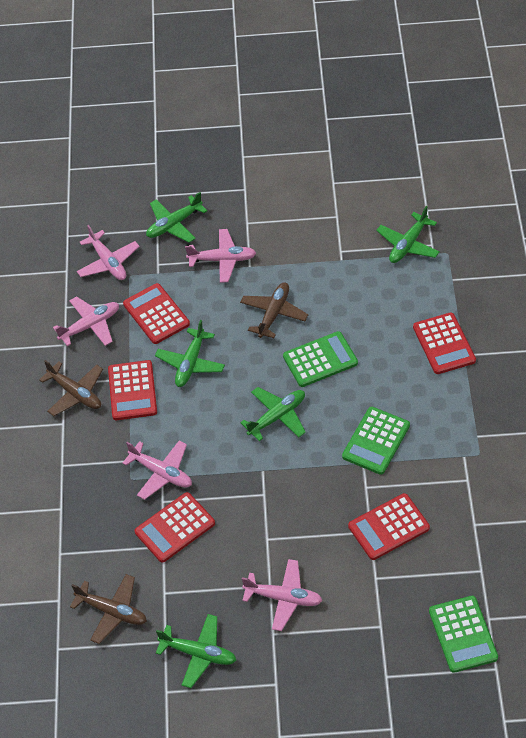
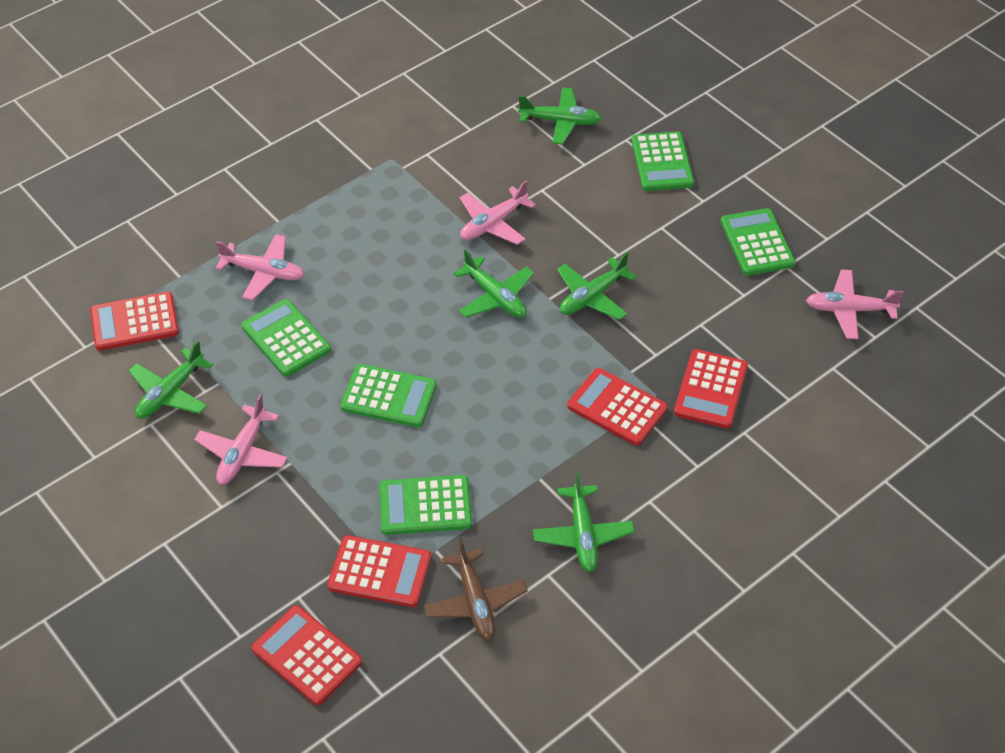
brown plane: [39,360,103,416] [70,574,147,644] [240,282,308,338] = 3 -> [424,538,528,640] = 1
green calculator: [283,331,358,387] [342,407,410,475] [429,596,498,673] = 3 -> [242,299,331,377] [340,364,437,427] [379,475,472,535] [632,132,694,191] [720,208,796,276] = 5
pink plane: [53,296,119,346] [77,225,140,280] [123,440,192,500] [185,229,256,283] [242,559,323,631] = 5 -> [194,395,287,484] [216,234,304,300] [460,180,536,245] [806,270,904,339] = 4

